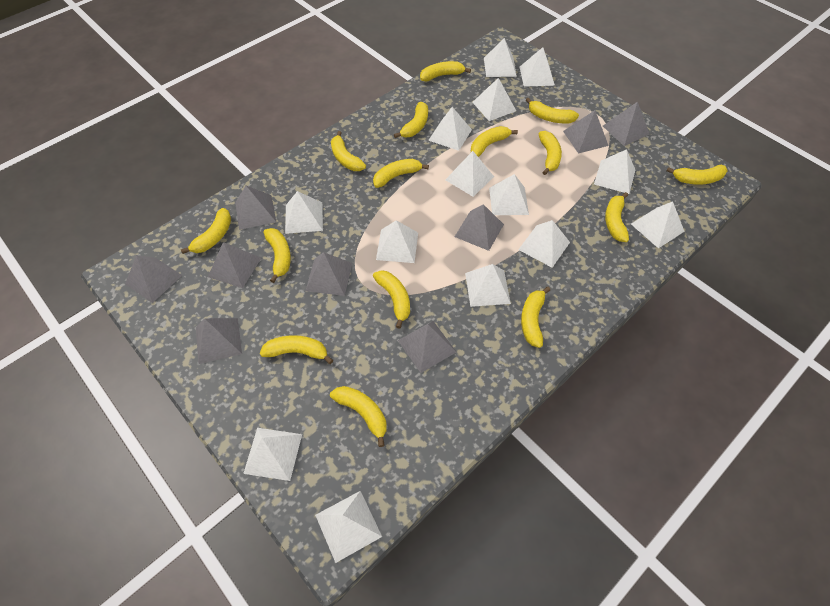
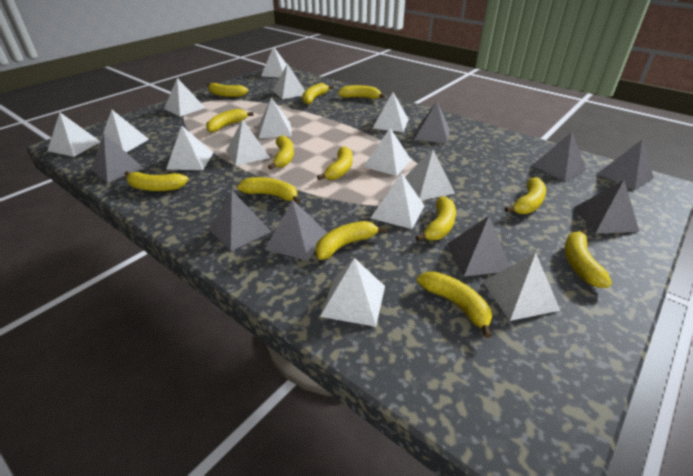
grey pyramid: [125,255,182,303] [196,318,242,364] [208,242,261,288] [235,186,276,230] [306,252,352,296] [398,321,456,373] [455,204,504,251] [563,110,609,154] [603,102,650,146] = 9 -> [91,133,144,183] [209,191,271,251] [265,200,327,261] [414,102,450,143] [447,216,510,276] [532,132,587,181] [574,180,639,234] [597,139,654,190] = 8
yellow banana: [181,208,231,254] [260,335,333,364] [264,228,291,283] [330,386,387,447] [331,131,366,171] [373,159,429,188] [373,270,410,329] [394,102,428,138] [420,61,471,81] [471,126,518,157] [521,287,550,348] [526,98,579,124] [539,131,562,175] [605,192,629,242] [667,165,728,185] = 15 -> [125,171,188,191] [206,109,254,133] [207,83,248,97] [237,177,301,204] [268,135,294,169] [302,83,334,105] [315,221,387,260] [317,146,353,180] [338,85,385,99] [416,196,456,241] [417,271,492,338] [505,177,546,214] [565,228,612,288] = 13

